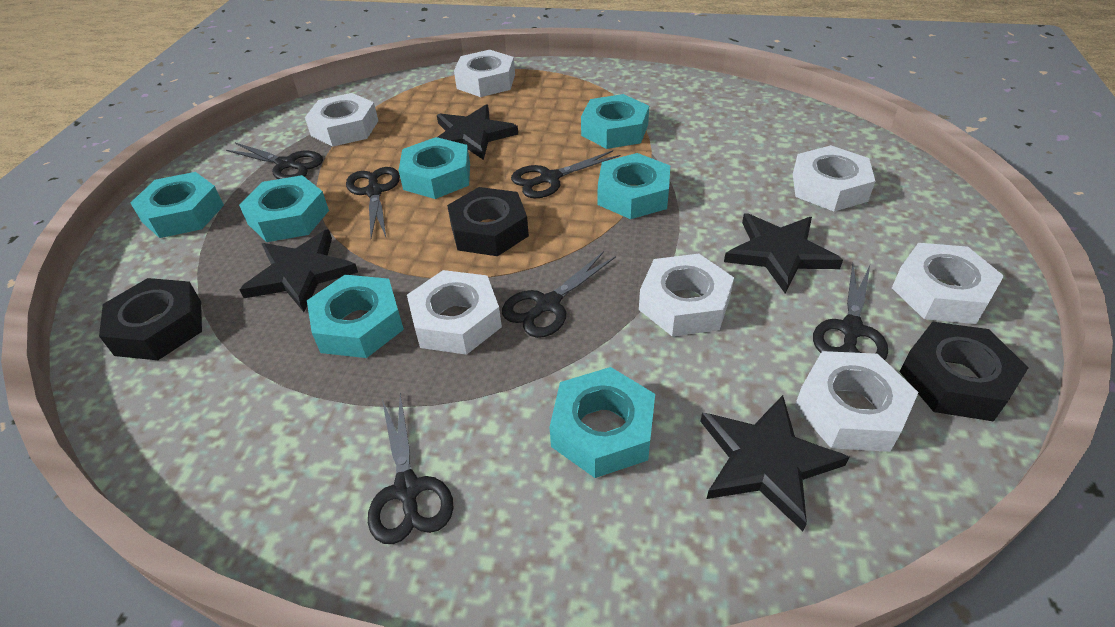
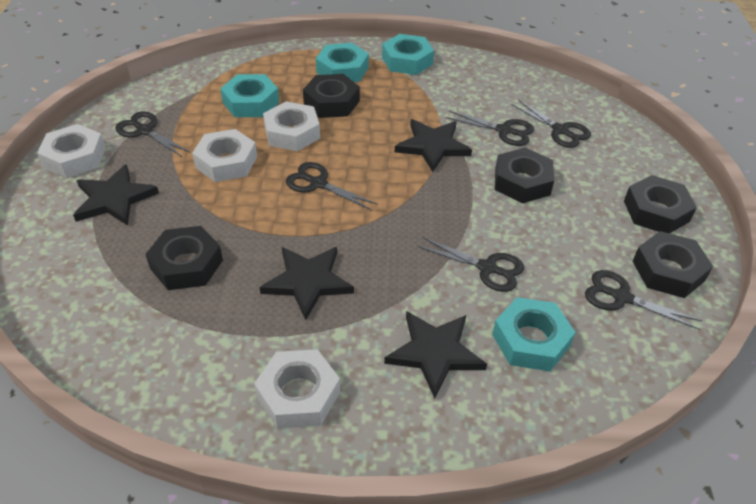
black nut: [99,278,202,360] [447,187,529,256] [899,322,1028,422] = 3 -> [145,226,223,290] [303,74,360,118] [495,148,554,203] [624,175,697,234] [633,231,713,298] = 5
turquoise nut: [131,172,224,238] [239,175,329,242] [307,275,404,358] [399,137,470,199] [549,367,655,478] [581,94,649,149] [598,153,670,219] = 7 -> [220,74,279,117] [316,43,369,82] [382,34,434,75] [492,297,576,371] = 4
white nut: [305,93,378,147] [407,270,502,355] [454,50,515,97] [639,254,734,336] [793,145,875,211] [795,351,919,452] [892,243,1004,324] = 7 -> [37,124,106,178] [192,129,257,182] [254,349,340,429] [263,101,320,151] = 4

